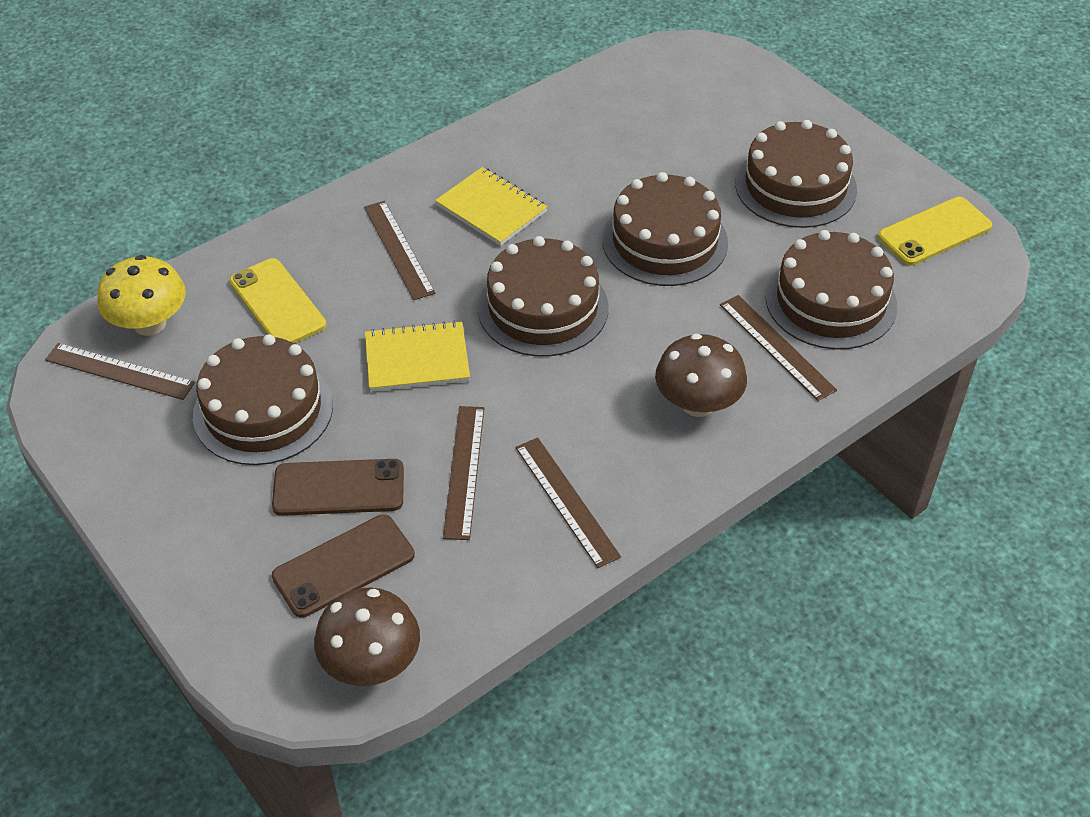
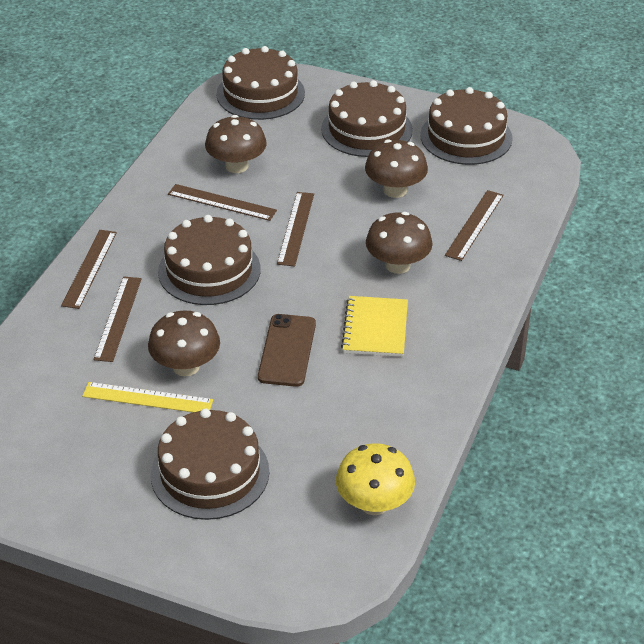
brown mushroom: [314,588,420,686] [655,333,747,417] = 2 -> [148,310,220,376] [205,115,267,173] [365,139,428,198] [366,212,433,274] = 4
brown phone: [272,459,404,516] [272,514,415,618] = 2 -> [258,314,316,387] = 1
yellow notebook: [365,321,470,392] [435,167,548,246] = 2 -> [341,296,408,357] = 1
yellow phone: [229,258,326,343] [878,197,992,266] = 2 -> none = 0
yellow ruler: none = 0 -> [82,382,213,412] = 1

